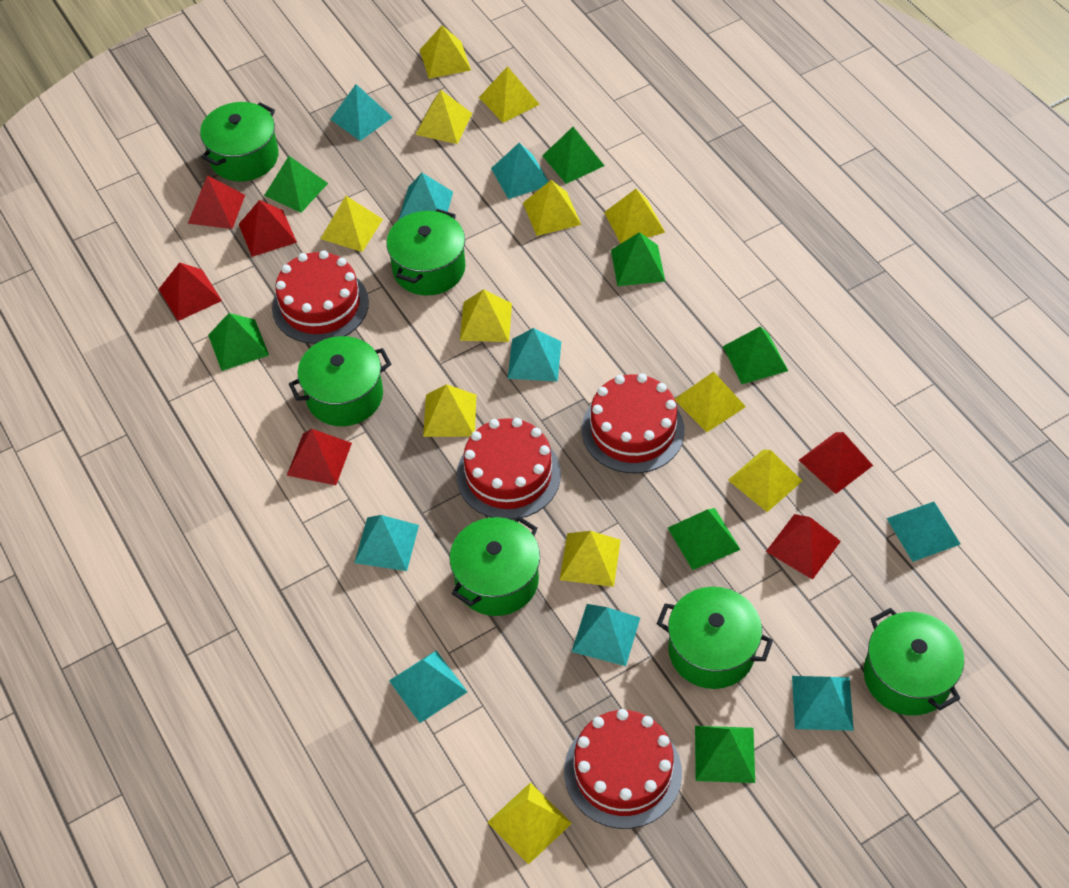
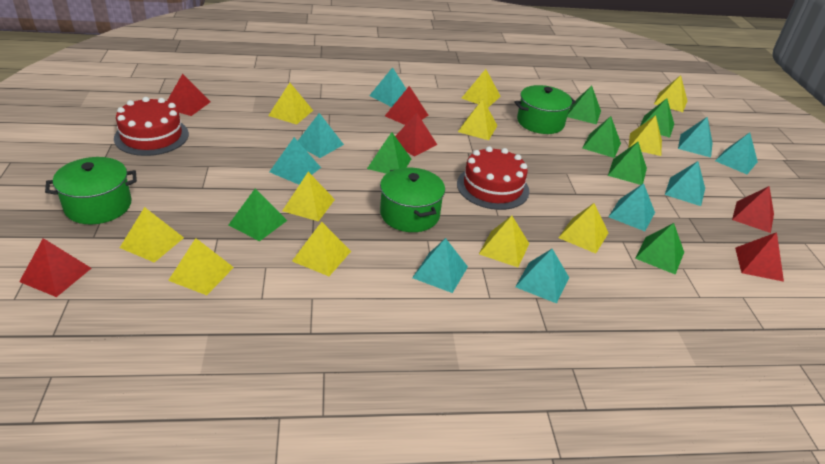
green pot: [200,102,279,182] [289,336,391,426] [386,209,466,296] [450,516,540,616] [657,587,773,689] [864,608,964,715] = 6 -> [45,157,137,224] [380,168,445,232] [514,85,576,134] = 3
red cake: [272,250,369,344] [456,418,561,520] [564,709,682,829] [582,373,685,473] = 4 -> [114,97,189,156] [457,146,529,210] = 2
yellow pyramid: [320,196,383,252] [415,90,473,144] [420,25,471,79] [423,384,476,437] [460,289,512,342] [479,66,540,123] [487,782,572,864] [523,180,581,236] [560,531,621,587] [604,189,665,244] [675,371,746,432] [728,449,802,512] = 12 -> [120,207,184,263] [168,238,234,295] [268,83,313,125] [282,172,335,222] [292,222,351,276] [458,99,498,140] [462,69,501,107] [479,216,529,267] [558,203,608,254] [628,115,662,156] [654,75,687,112] = 11

